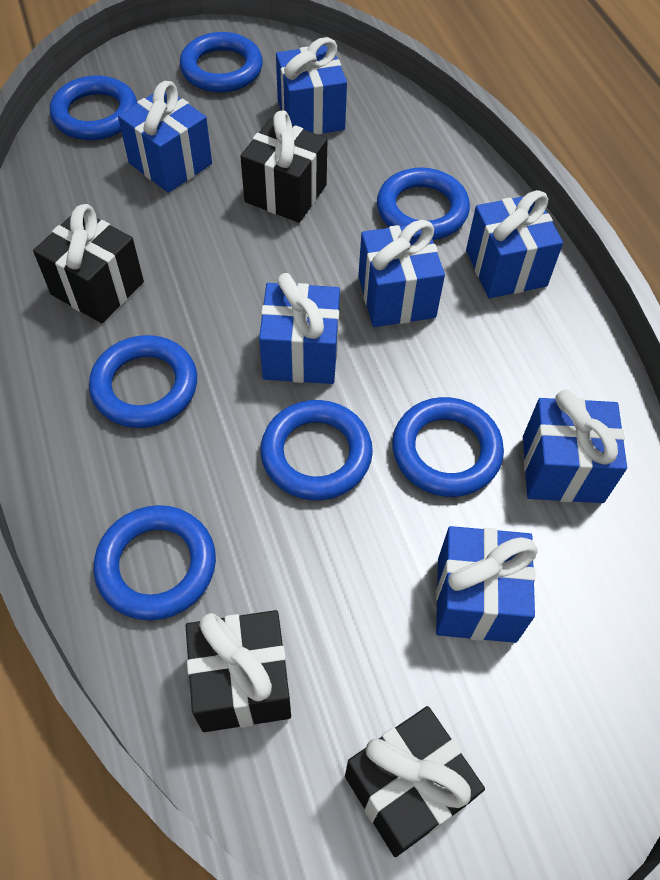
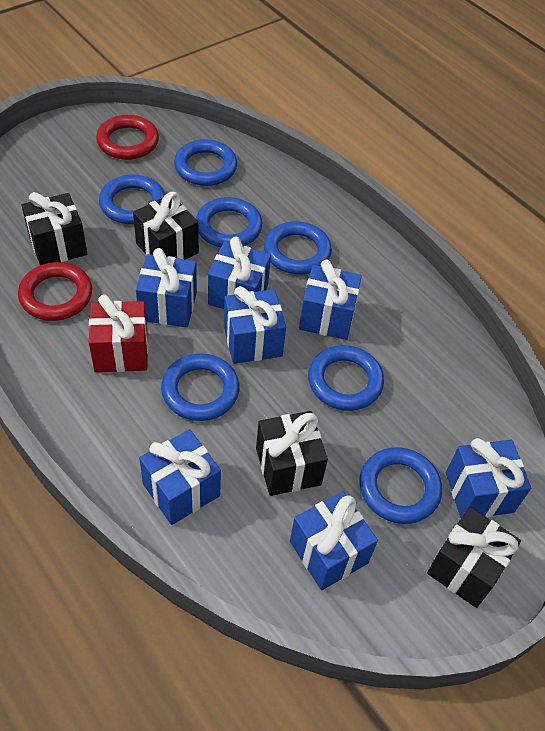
red gift: none = 0 -> [89,294,148,372] = 1
red ring: none = 0 -> [18,262,92,321] [96,115,159,160] = 2

